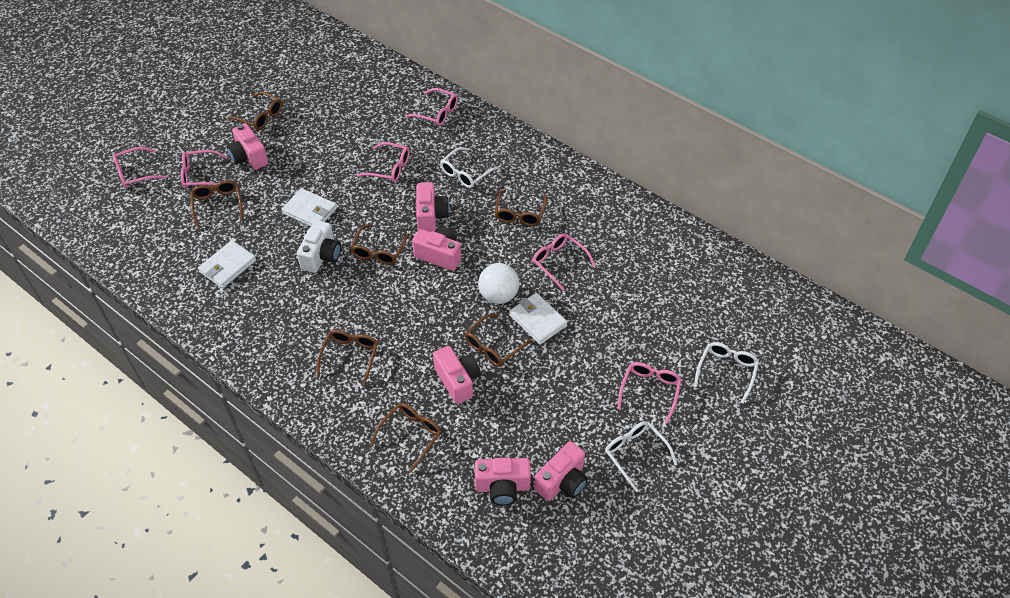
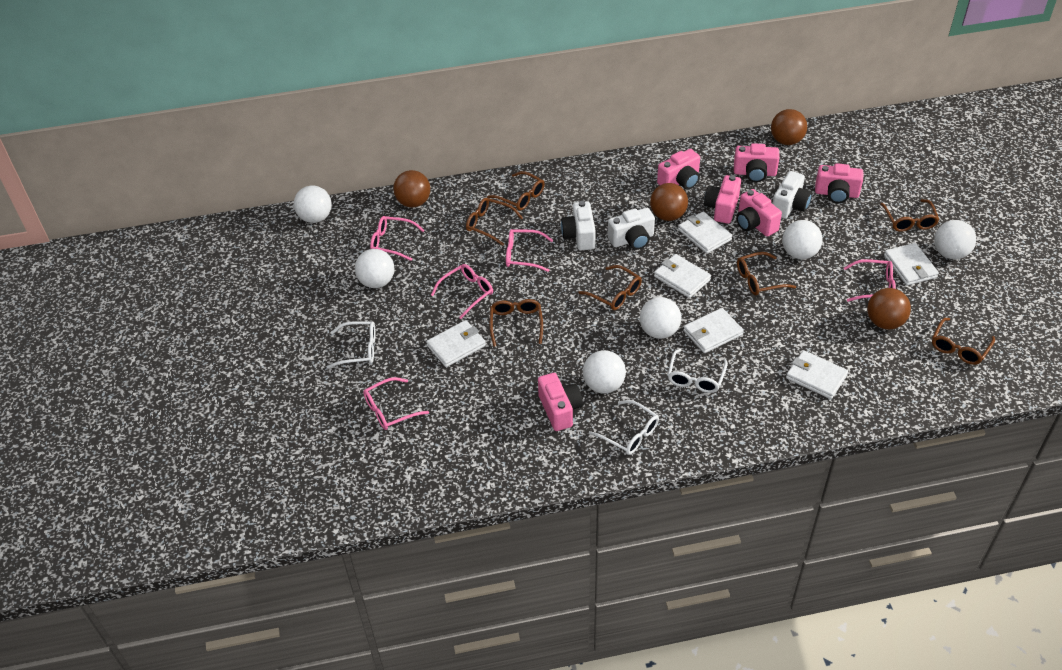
brown ball: none = 0 -> [393,170,430,208] [650,183,688,221] [771,109,807,145] [867,288,911,330] = 4
pink glasses: [113,147,166,188] [181,150,228,189] [357,142,410,182] [405,88,458,126] [532,233,595,291] [617,362,682,424] = 6 -> [363,377,429,430] [370,216,425,261] [431,264,493,319] [506,229,553,272] [844,259,896,302] = 5
white ball: [478,263,519,304] = 1 -> [294,185,332,223] [355,249,395,288] [583,350,626,394] [640,297,681,339] [782,220,823,259] [934,220,976,259] = 6
white camera: [297,220,341,273] = 1 -> [561,201,596,250] [608,208,655,250] [773,171,812,219] = 3
white wallet: [198,240,256,288] [281,188,337,226] [509,293,568,344] = 3 -> [426,320,486,367] [654,254,711,298] [678,212,732,254] [683,308,744,353] [786,350,848,399] [884,243,939,286] = 6

